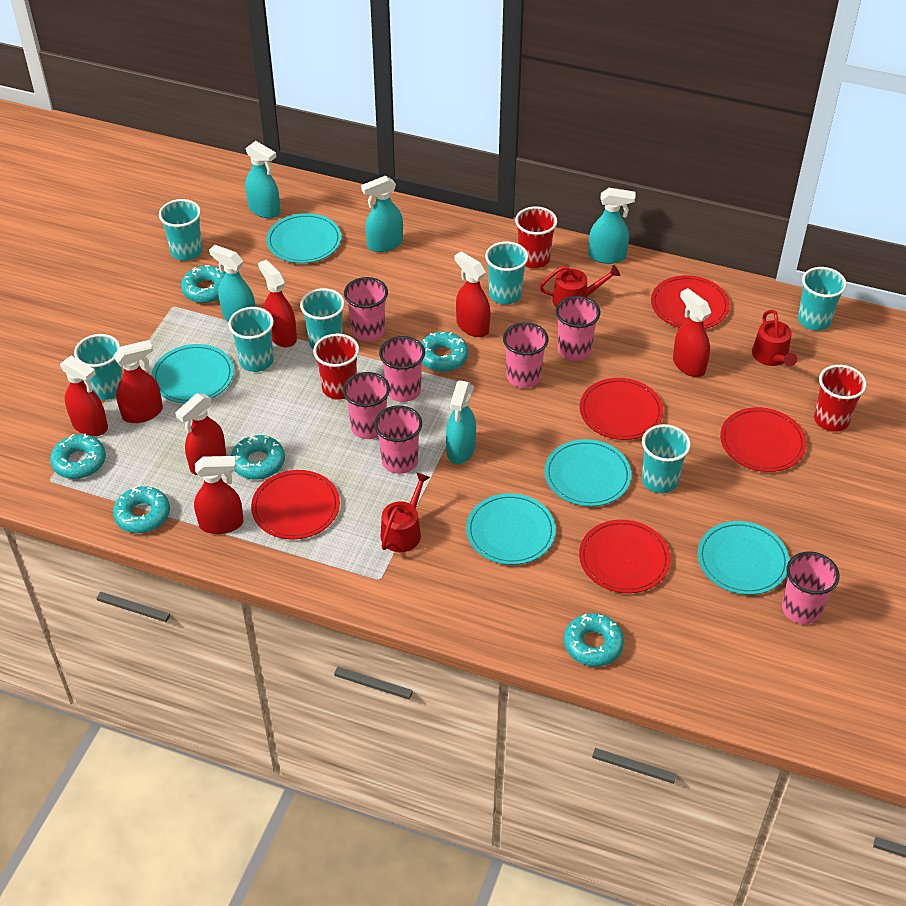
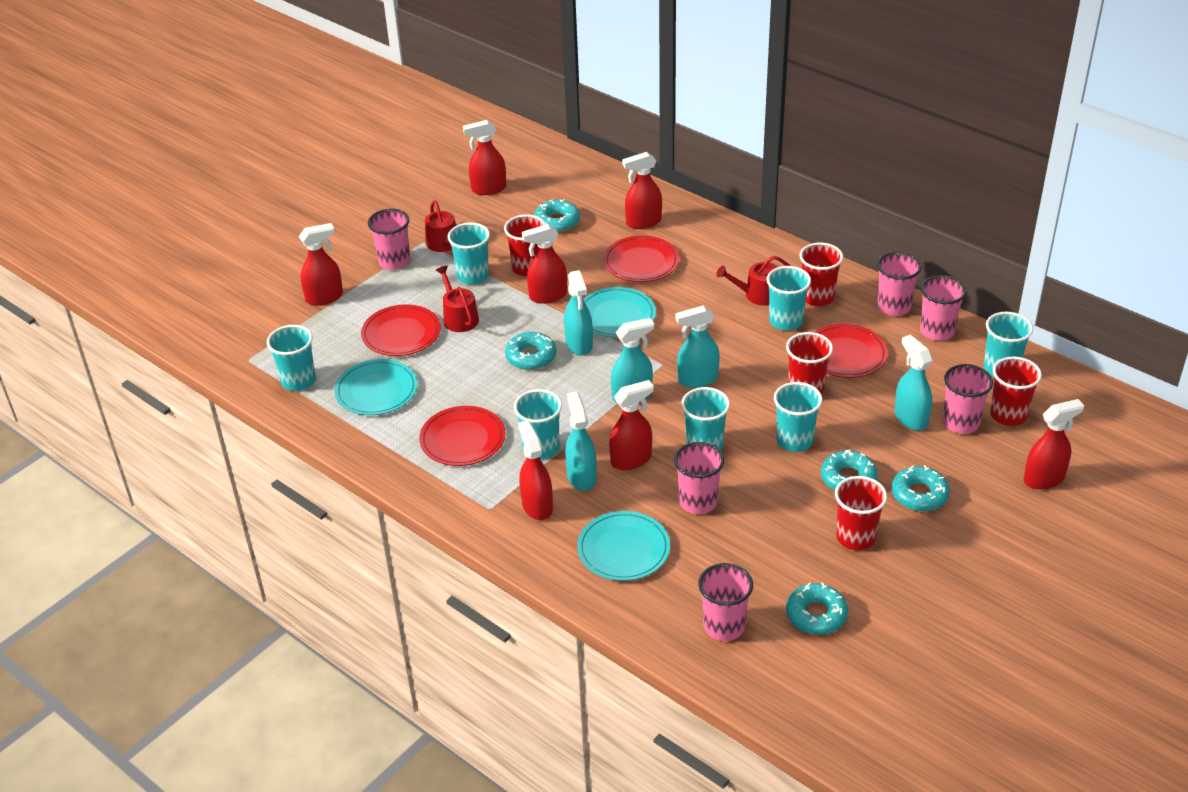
pink cup: [343,372,390,439] [344,277,388,341] [374,405,422,474] [379,336,425,402] [503,322,549,388] [556,296,600,361] [782,551,840,624] = 7 -> [368,209,410,270] [674,442,724,514] [698,563,753,641] [877,252,922,316] [920,275,966,341] [943,364,993,434] = 6
red cup: [313,333,359,400] [515,206,558,268] [814,365,867,432] = 3 -> [504,214,546,276] [786,332,833,395] [799,242,843,306] [835,476,887,550] [990,356,1042,426] = 5
red plate: [251,470,340,539] [579,520,671,593] [580,378,663,440] [651,275,730,329] [720,407,806,472] = 5 -> [361,304,441,356] [419,406,505,466] [603,235,679,282] [814,324,888,378] = 4
turquoise donut: [50,433,106,479] [113,486,170,533] [181,265,225,303] [231,435,285,480] [421,332,468,372] [564,613,624,667] = 6 -> [505,332,556,370] [534,199,580,232] [786,583,848,635] [821,450,878,491] [891,465,950,511] = 5
turquoise plate: [151,344,234,404] [266,213,341,263] [466,493,556,565] [544,439,631,506] [698,521,790,595] = 5 -> [334,359,418,415] [577,511,670,581] [583,287,656,338] = 3

